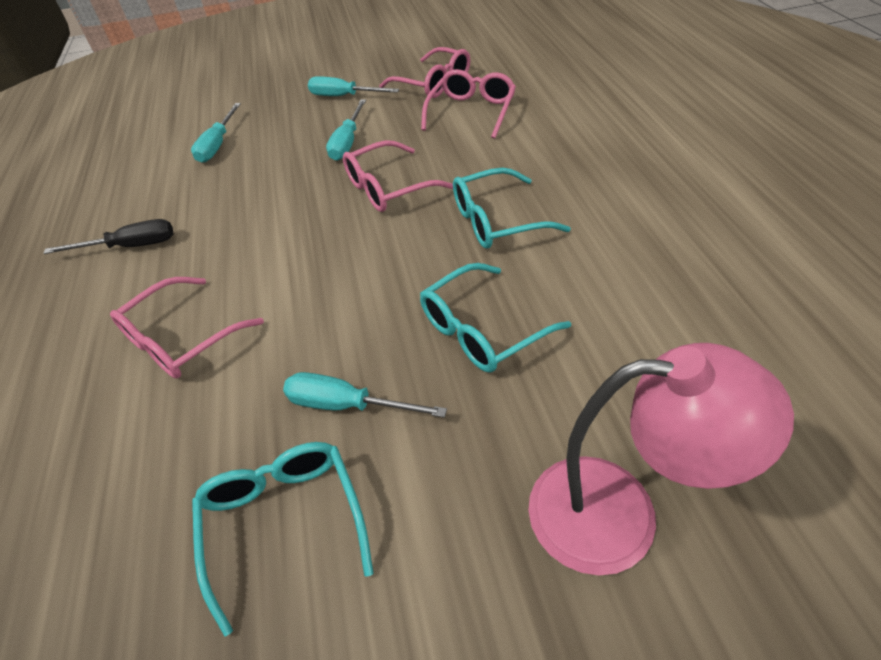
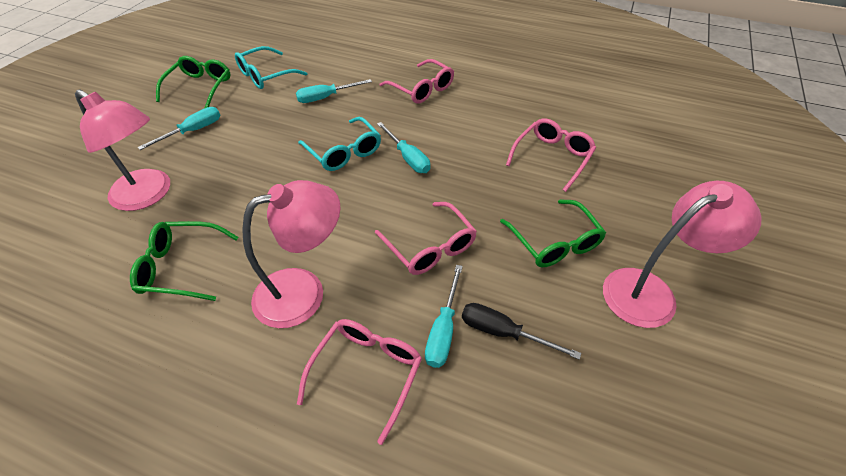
green glasses: none = 0 -> [130,221,239,301] [156,56,231,108] [500,199,606,267] = 3
pink lamp: [528,343,794,575] = 1 -> [75,89,170,211] [242,180,341,328] [603,181,761,328] = 3
turquoise glasses: [192,442,374,637] [420,263,571,373] [453,168,571,249] = 3 -> [235,46,308,89] [298,117,381,171] = 2

